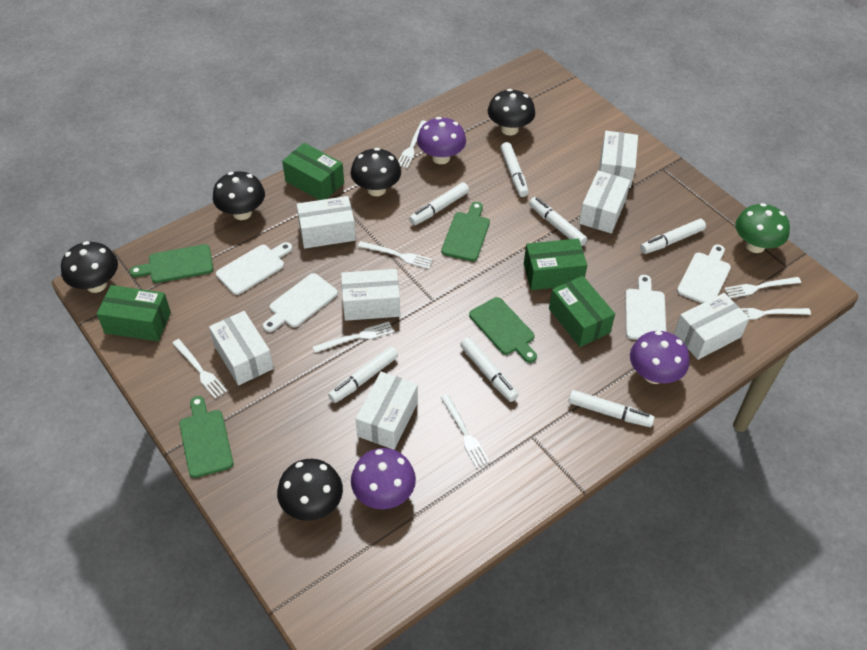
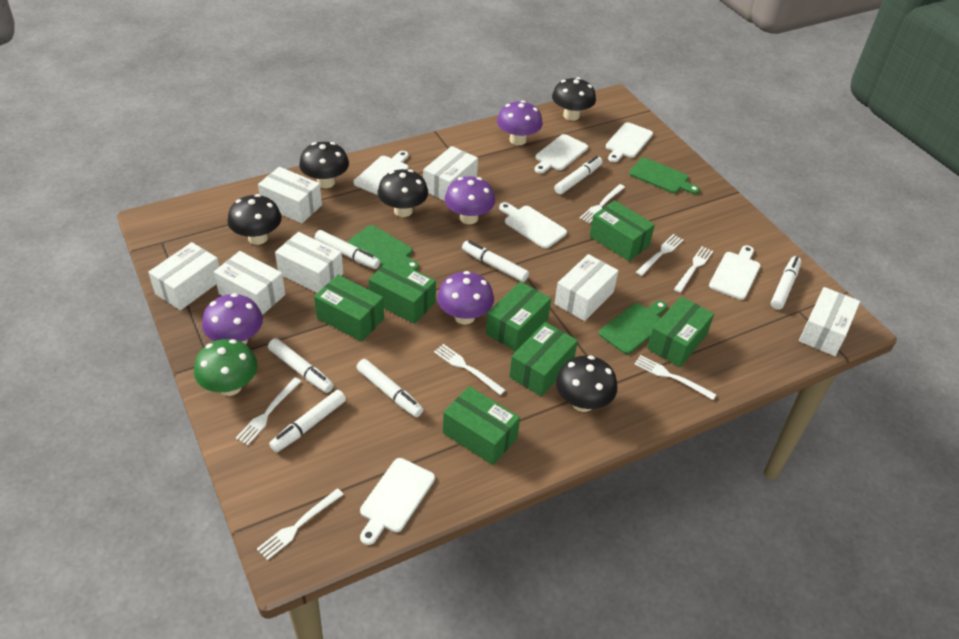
green box: [97,285,171,341] [282,143,344,200] [524,238,587,290] [549,276,615,347] = 4 -> [314,275,384,342] [368,259,436,324] [443,386,520,465] [486,281,551,352] [509,322,578,397] [589,200,655,261] [647,296,714,367] = 7
green cutting board: [130,244,213,283] [179,396,233,478] [441,202,490,261] [469,297,537,363] = 4 -> [348,225,419,270] [599,300,667,354] [629,158,700,194] = 3
purple mushroom: [351,448,416,509] [417,117,466,164] [630,331,689,384] = 3 -> [202,293,263,344] [437,271,494,325] [445,176,495,224] [497,100,543,145] = 4
white cutting board: [216,242,292,295] [263,273,338,332] [625,275,666,340] [677,245,731,303] = 4 -> [353,151,409,195] [360,458,435,545] [499,202,567,248] [535,134,588,174] [606,122,653,162] [709,245,760,300] = 6

